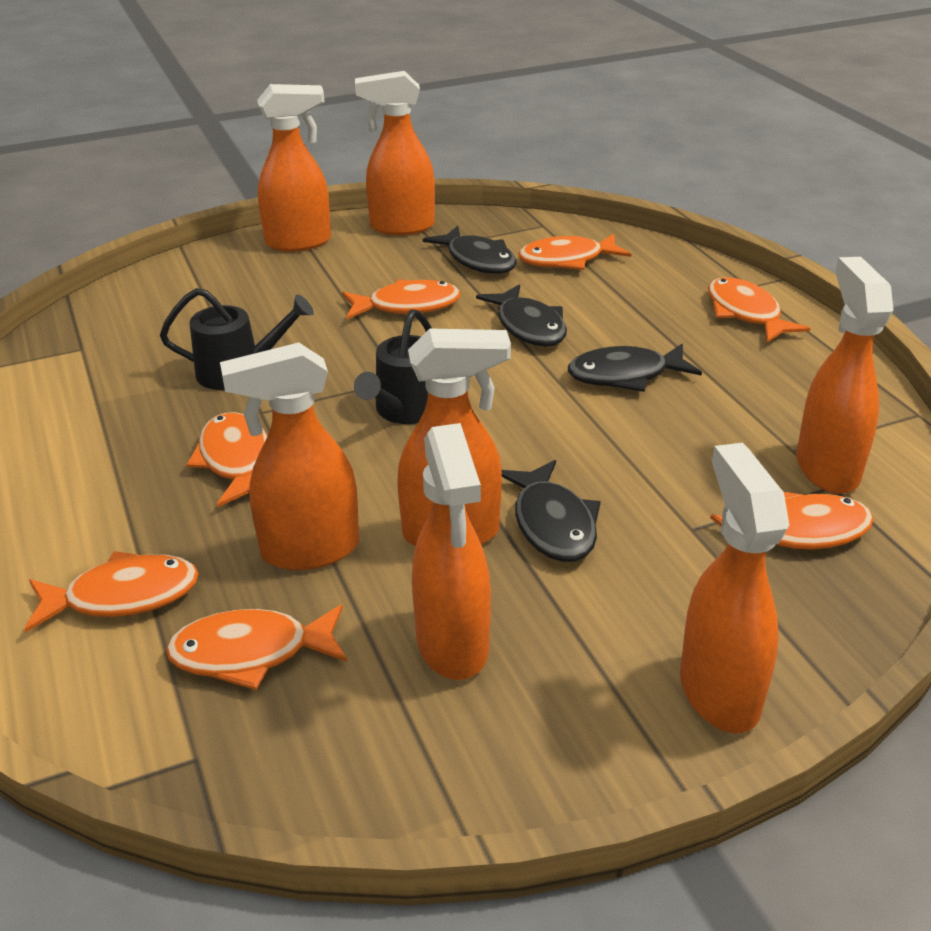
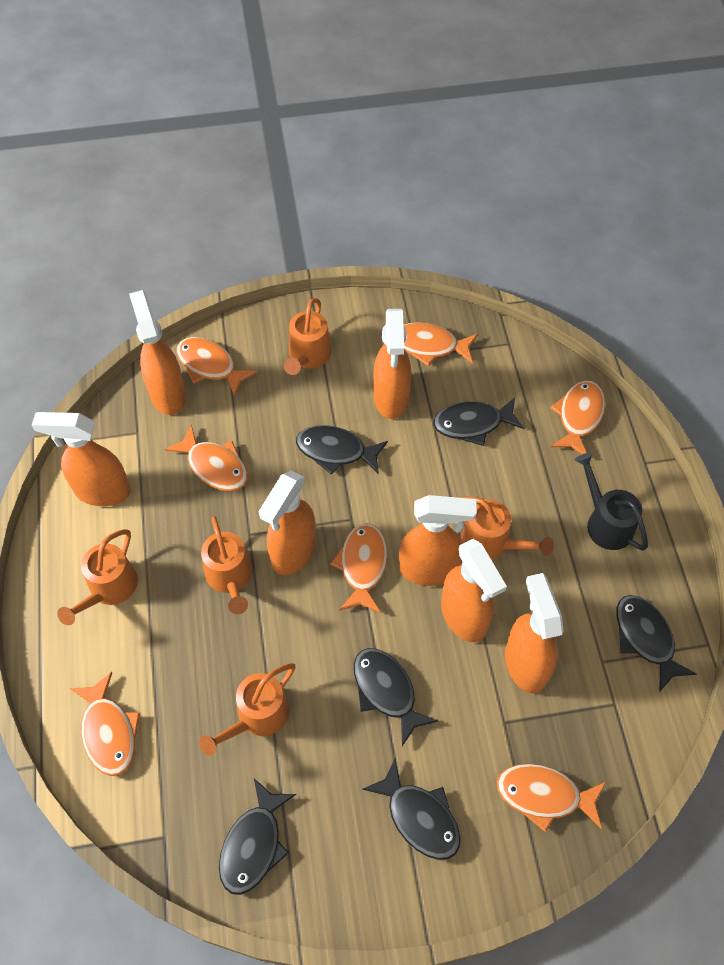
black fish: [423,226,517,274] [476,284,567,346] [501,460,601,562] [568,344,702,392] = 4 -> [219,779,296,895] [296,425,388,475] [354,648,438,746] [362,758,461,860] [433,397,525,446] [616,595,697,692] = 6
black watering can: [160,288,314,390] [354,309,432,424] = 2 -> [575,453,648,551] = 1
orange watering can: none = 0 -> [57,529,138,625] [199,663,296,756] [201,516,252,614] [284,298,331,375] [460,497,554,560] = 5

